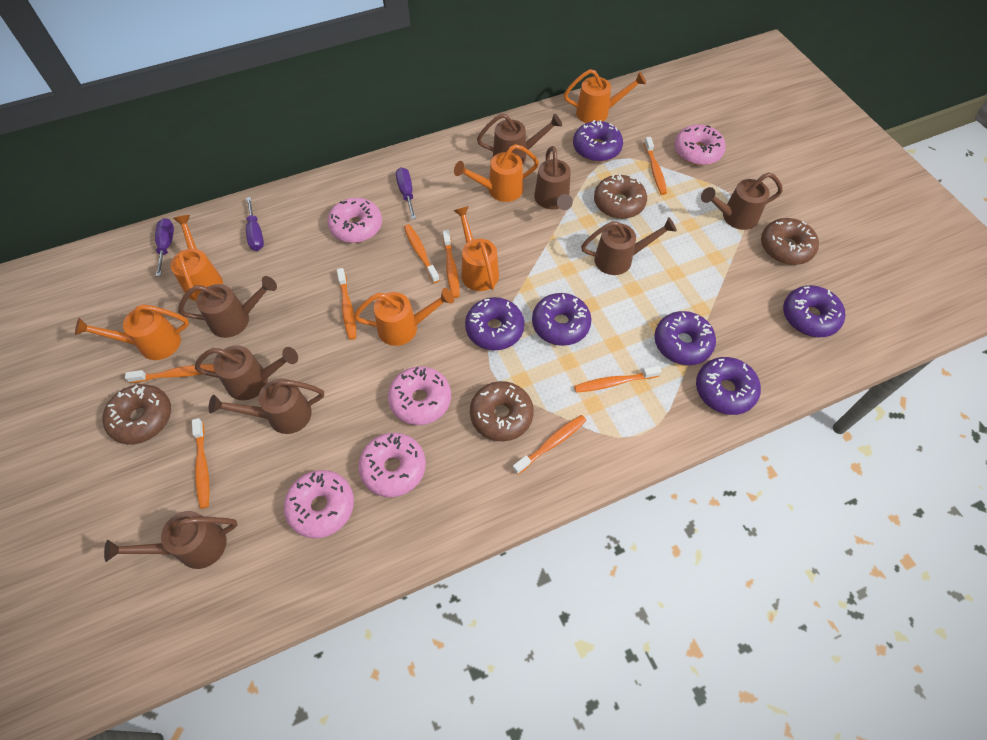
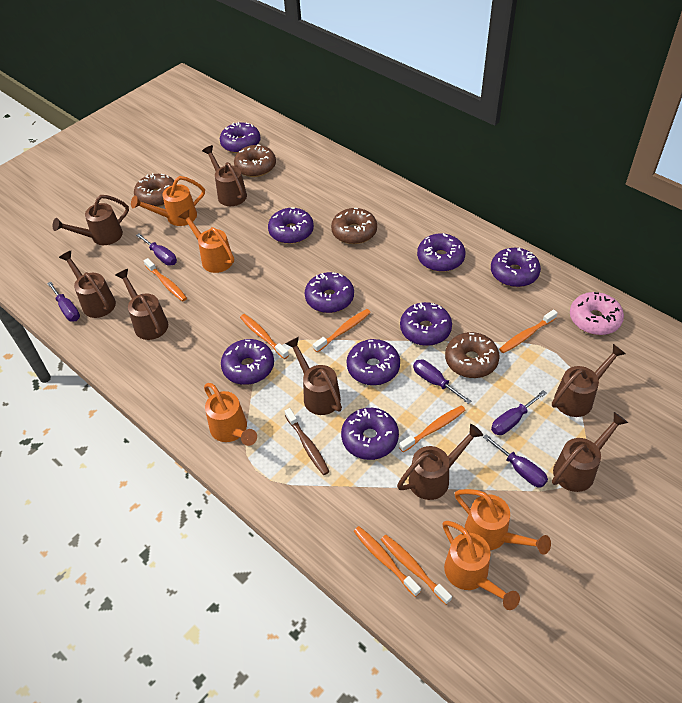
brown toothbrush: none = 0 -> [285,408,330,475] = 1
orange toothbrush: [125,364,215,383] [192,418,210,509] [337,268,356,340] [404,224,440,283] [443,230,460,298] [512,415,587,475] [574,366,662,393] [644,137,667,195] = 8 -> [144,258,187,302] [240,314,289,359] [313,309,371,352] [354,526,421,597] [381,535,452,605] [399,405,465,452] [499,310,558,353] = 7
orange watering can: [75,304,189,360] [171,215,223,301] [354,288,454,346] [454,144,539,202] [454,206,499,291] [564,69,646,123] = 6 -> [131,176,205,226] [179,210,234,273] [204,383,257,446] [442,521,520,610] [455,489,551,555] = 5
pink donut: [284,470,354,538] [327,198,382,243] [358,433,426,497] [388,366,451,425] [674,124,726,165] = 5 -> [570,292,624,335] = 1
purple donut: [465,297,525,350] [532,293,591,346] [573,120,623,162] [654,311,716,365] [696,357,761,415] [783,285,845,337] = 6 -> [220,122,261,153] [221,339,274,385] [268,207,314,244] [305,272,354,313] [341,408,399,460] [347,339,400,385] [400,302,452,346] [417,233,465,272] [491,247,541,287] = 9
purple screwdriver: [155,218,174,276] [246,197,264,251] [396,167,416,219] = 3 -> [47,282,80,322] [136,234,177,266] [413,359,471,404] [483,434,548,488] [491,390,547,435] = 5

